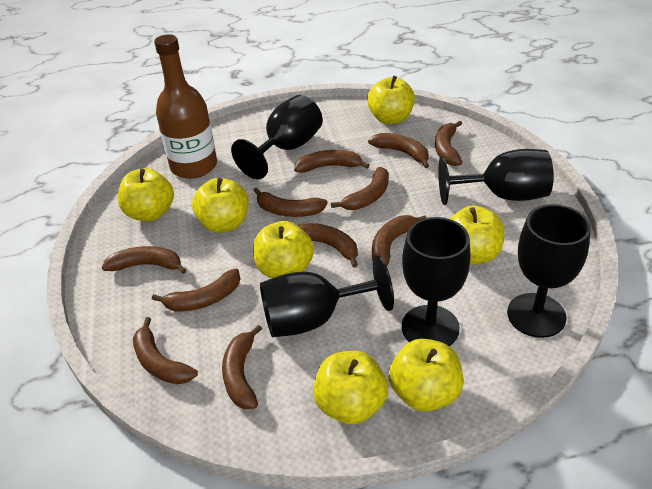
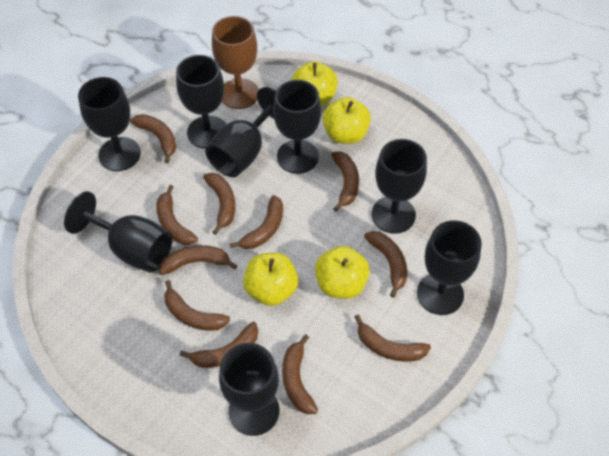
black goblet: [231,95,323,179] [260,255,394,337] [402,217,471,346] [438,149,554,205] [507,204,591,338] = 5 -> [64,191,172,273] [78,77,141,171] [176,55,227,149] [205,87,276,177] [219,343,279,436] [273,80,321,174] [372,139,427,234] [417,220,482,315] = 8
brown bottle: [154,34,217,179] = 1 -> none = 0
brown goblet: none = 0 -> [212,16,259,109] = 1
yellow apple: [118,168,174,221] [192,178,248,233] [253,221,314,278] [313,351,388,424] [367,76,415,124] [388,339,463,412] [449,206,504,264] = 7 -> [243,253,298,306] [292,61,338,106] [315,246,370,299] [323,97,371,144] = 4

